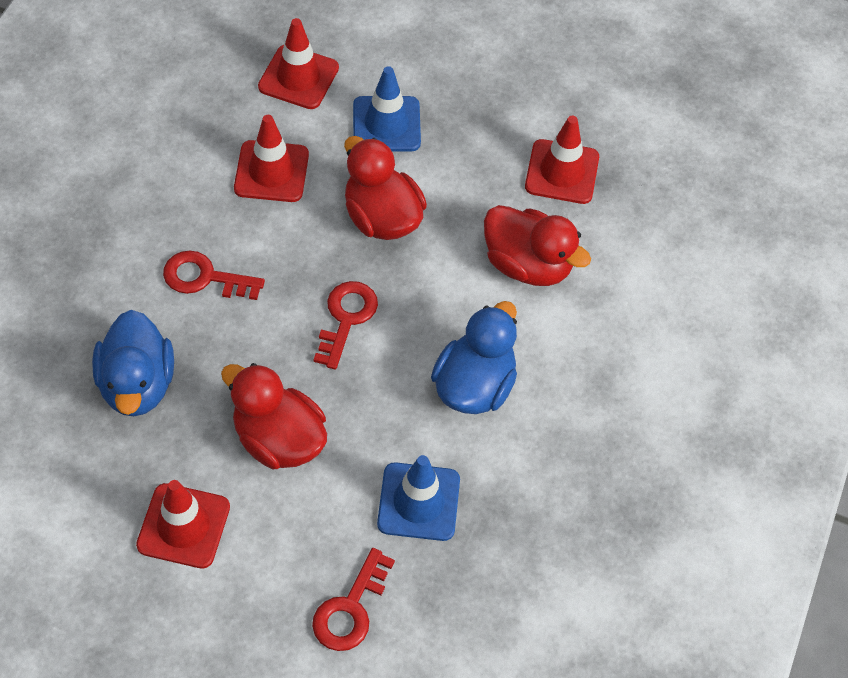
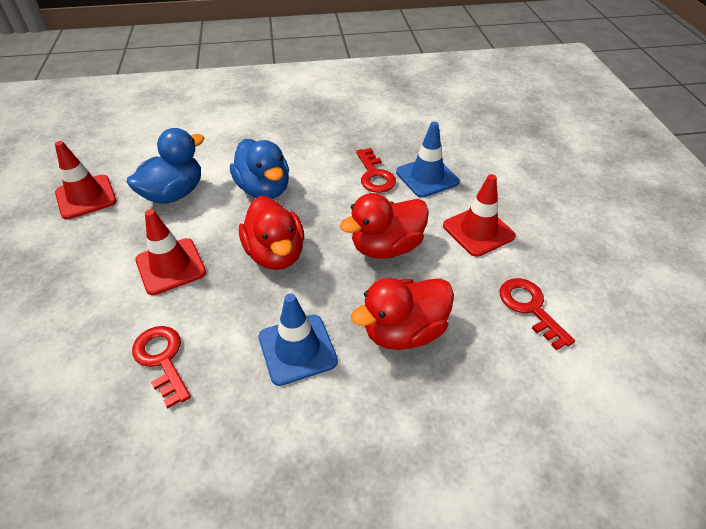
red traffic cone: [136,480,230,568] [234,115,309,202] [258,18,339,109] [525,116,599,204] = 4 -> [55,141,117,219] [135,209,206,295] [443,174,516,257] = 3

